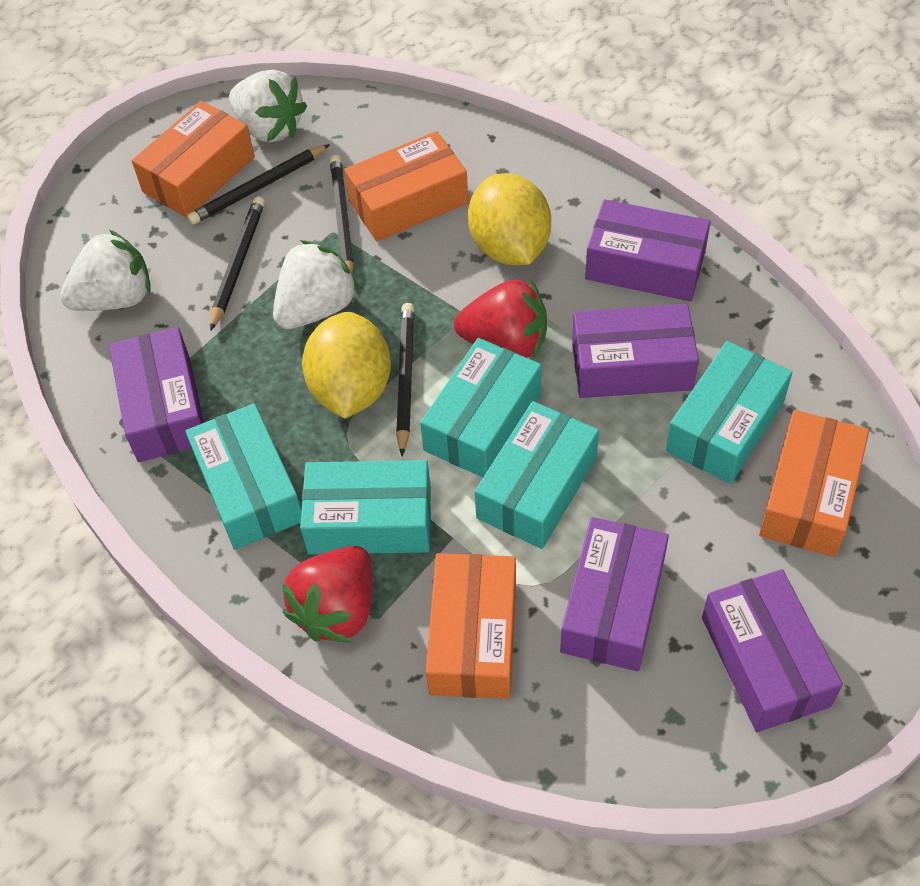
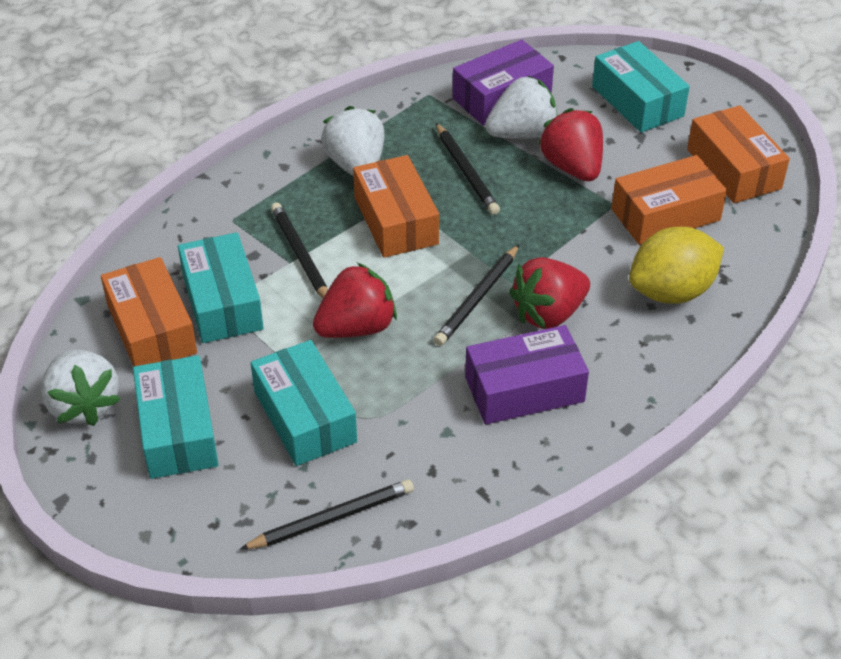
purple box: [109,327,204,462] [560,517,669,671] [572,304,699,398] [585,199,711,301] [702,569,843,732] = 5 -> [452,40,554,125] [465,325,589,424] = 2
red strawberry: [282,546,373,643] [454,279,547,358] = 2 -> [313,263,397,338] [509,257,590,329] [538,108,603,181] = 3
turquoise box: [186,403,302,549] [300,460,431,554] [420,338,542,478] [475,401,599,549] [666,341,793,484] = 5 -> [133,355,219,479] [178,232,264,343] [250,340,357,466] [592,41,690,133] = 4
yellow lemon: [302,312,391,419] [468,173,551,265] = 2 -> [629,227,724,304] = 1

